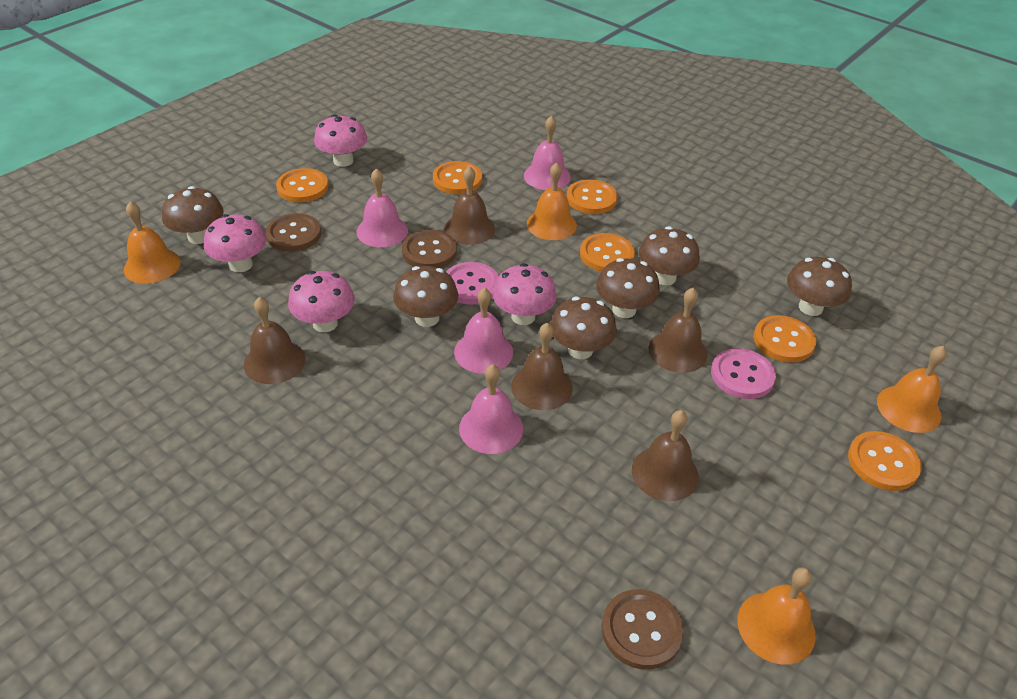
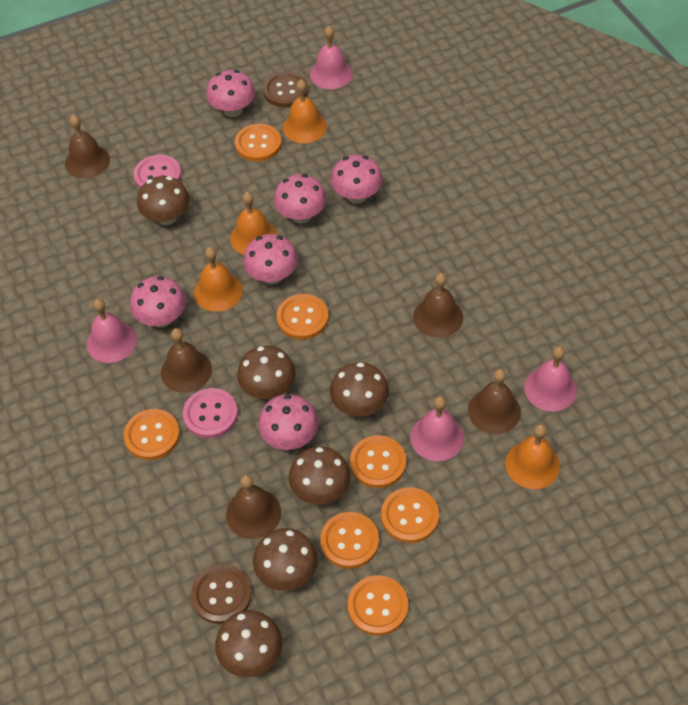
brown button: [265,213,321,252] [402,230,457,268] [601,589,684,670] = 3 -> [191,564,252,624] [263,72,308,108] = 2
orange button: [276,168,328,202] [433,161,482,194] [567,179,618,214] [580,233,635,272] [754,315,816,363] [848,431,922,491] = 6 -> [124,409,180,460] [235,124,282,162] [277,294,328,340] [320,512,379,569] [348,575,408,636] [350,435,406,488] [381,487,439,543] = 7
pink mushroom: [204,214,267,272] [288,271,355,332] [314,115,367,167] [492,263,557,325] = 4 -> [130,276,186,327] [206,70,255,117] [243,234,298,284] [258,394,318,450] [274,174,326,224] [330,155,383,204] = 6

